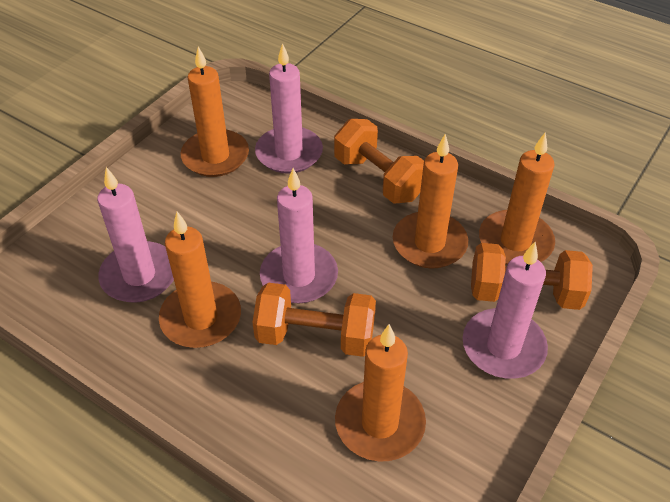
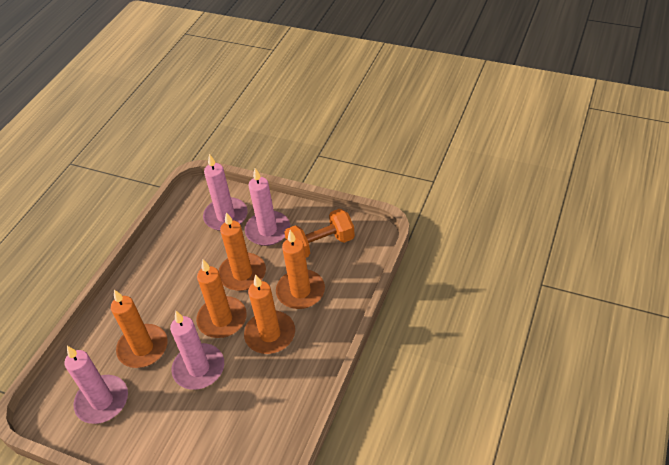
orange dumbbell: [252,283,376,357] [334,119,424,204] [471,243,593,310] = 3 -> [284,209,355,257] = 1

